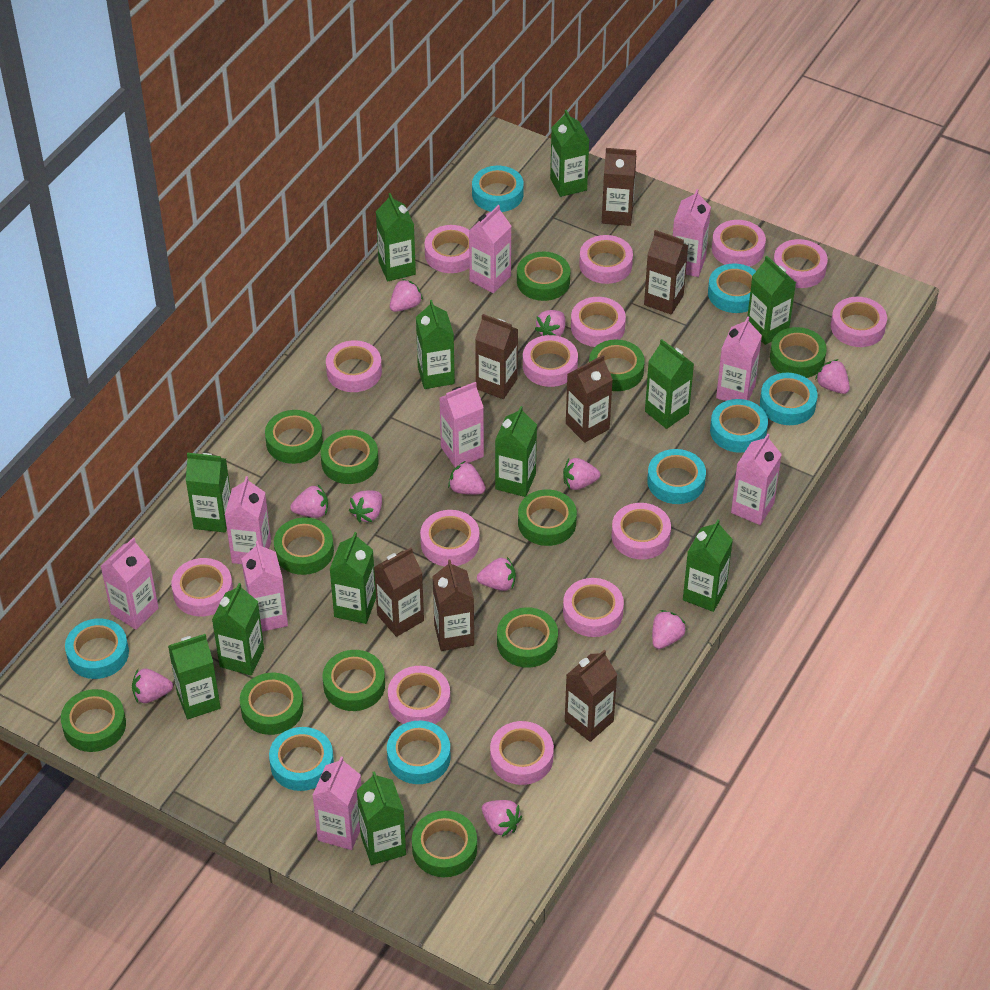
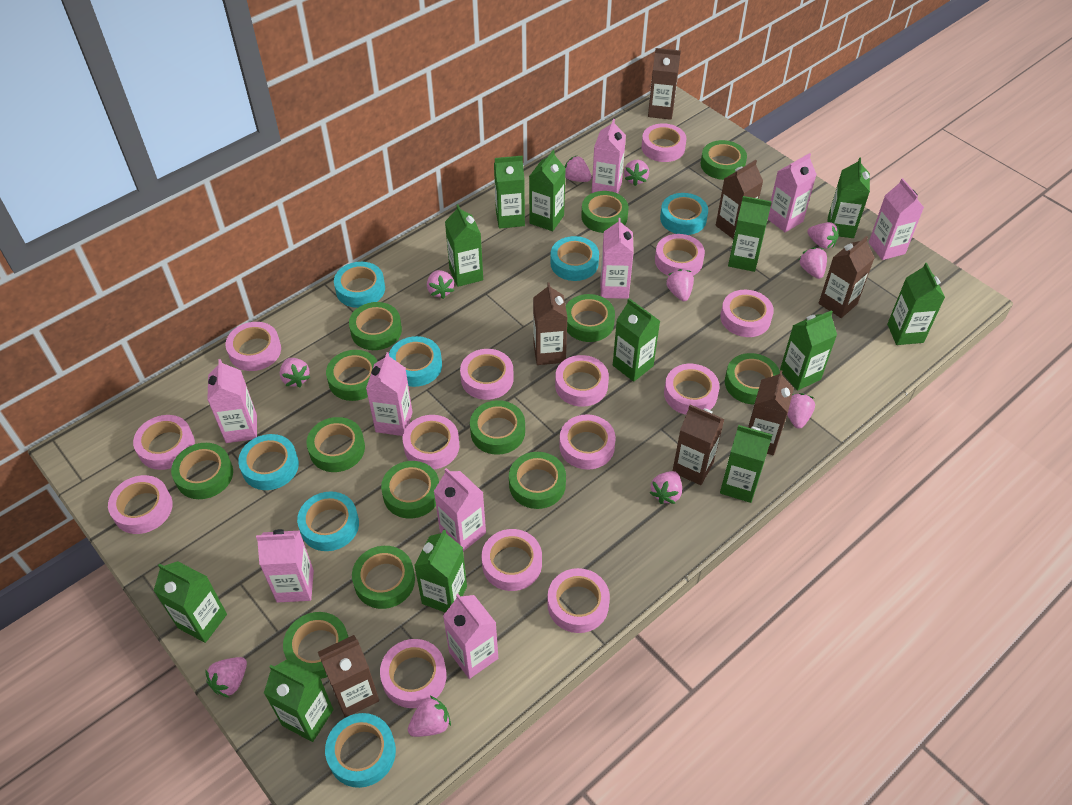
green tape: [61,689,126,752] [240,673,303,735] [265,410,323,464] [274,517,334,575] [321,430,378,484] [322,650,385,711] [412,811,477,877] [497,607,558,668] [517,251,570,301] [518,489,577,546] [589,339,645,391] [770,327,827,378] = 12 -> [171,443,233,499] [283,612,348,679] [306,417,365,472] [326,350,378,401] [349,302,402,350] [352,546,415,609] [381,461,439,519] [470,400,525,455] [509,452,566,509] [566,294,615,342] [581,191,629,233] [701,140,747,180] [725,353,780,404] = 13
turquoise tape: [65,619,129,679] [269,727,334,791] [387,721,451,784] [472,166,524,212] [647,449,706,504] [708,263,756,313] [710,399,768,453] [760,373,818,425] = 8 -> [238,434,299,490] [297,491,359,551] [325,713,396,788] [334,262,385,308] [389,336,442,387] [550,236,599,281] [660,193,708,235] = 7

